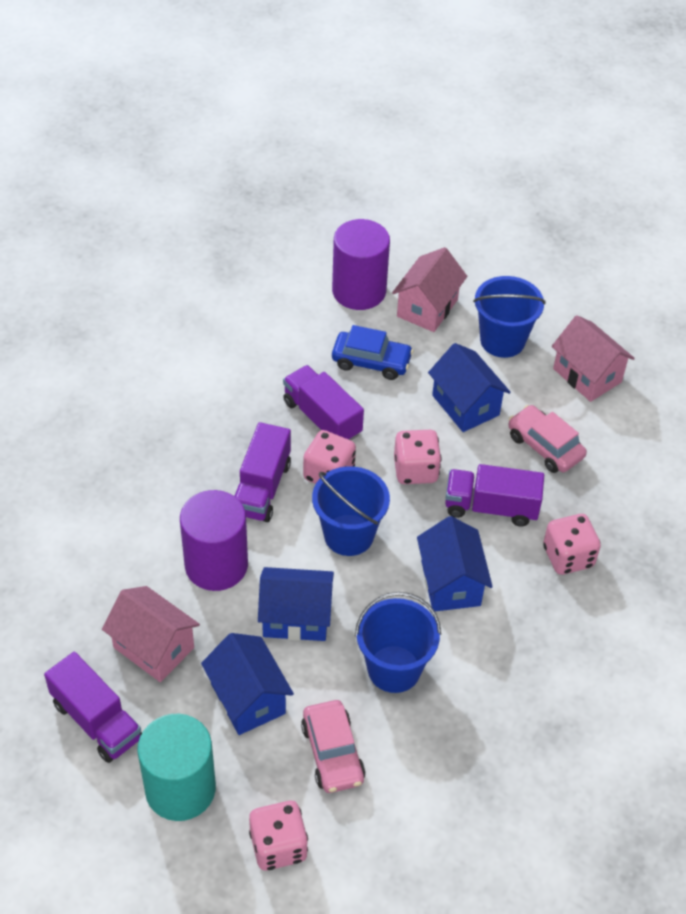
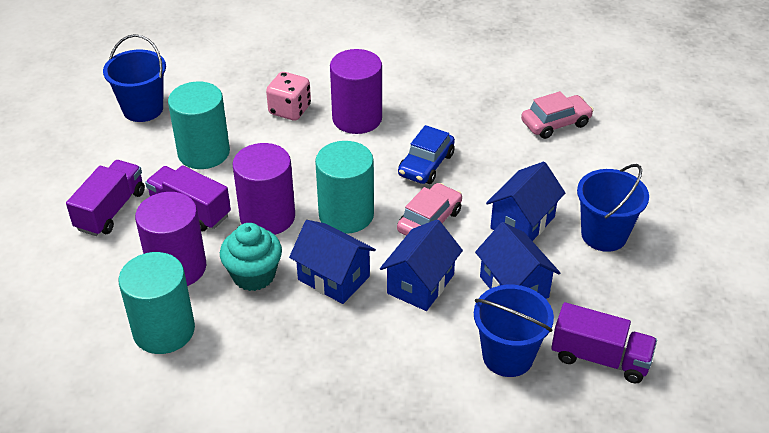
pink dice: [249,801,308,871] [303,430,356,484] [394,430,442,484] [543,514,601,575] = 4 -> [266,72,311,121] = 1
pink house: [102,586,200,682] [392,247,467,332] [551,315,635,402] = 3 -> none = 0
purple cylinder: [180,490,248,591] [332,219,390,310] = 2 -> [135,192,206,286] [232,143,295,235] [330,49,382,134] = 3
purple truck: [44,652,142,763] [234,422,291,522] [283,365,364,440] [445,464,544,527] = 4 -> [66,160,145,236] [145,165,231,232] [551,302,657,384] = 3
turquoise cupcake: none = 0 -> [220,223,282,291] = 1
turquoise cylinder: [137,714,216,821] = 1 -> [118,252,195,354] [168,82,230,169] [315,141,374,234] = 3

